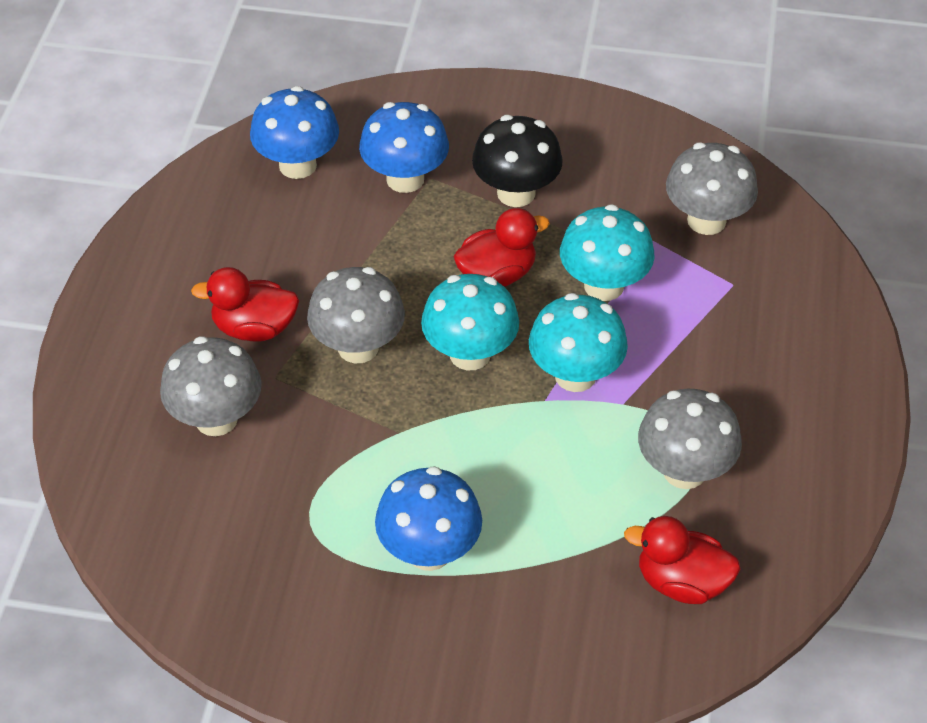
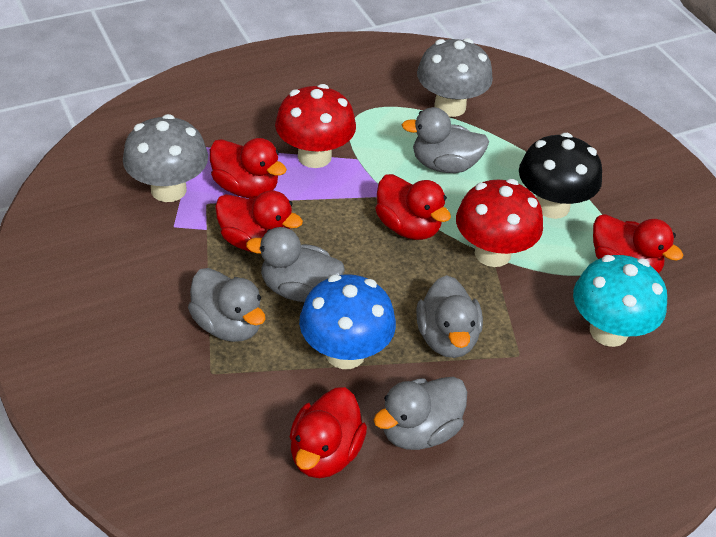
blue mushroom: [250,86,339,179] [359,102,449,193] [375,466,482,571] = 3 -> [299,274,396,369] = 1
grey duck: none = 0 -> [188,268,265,342] [246,227,345,302] [374,377,467,450] [402,107,489,173] [416,275,483,358] = 5
grey mushroom: [160,336,262,436] [307,267,405,363] [638,389,742,489] [666,142,758,235] = 4 -> [123,114,208,202] [417,38,493,117] = 2
red duck: [191,267,299,342] [453,208,550,287] [624,516,741,604] = 3 -> [210,138,287,198] [215,190,303,253] [290,387,367,478] [375,174,451,240] [593,214,683,273] = 5
red mushroom: none = 0 -> [275,84,356,168] [456,179,543,267] = 2
turquoise mushroom: [421,274,519,370] [529,293,628,392] [560,204,655,301] = 3 -> [573,255,667,347] = 1

